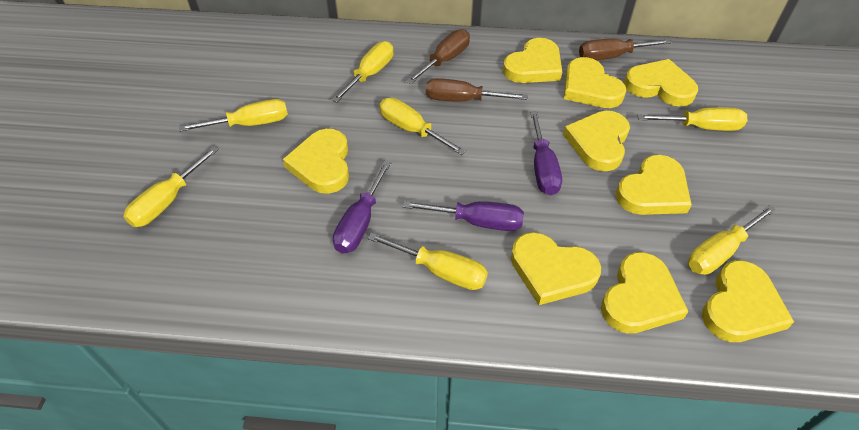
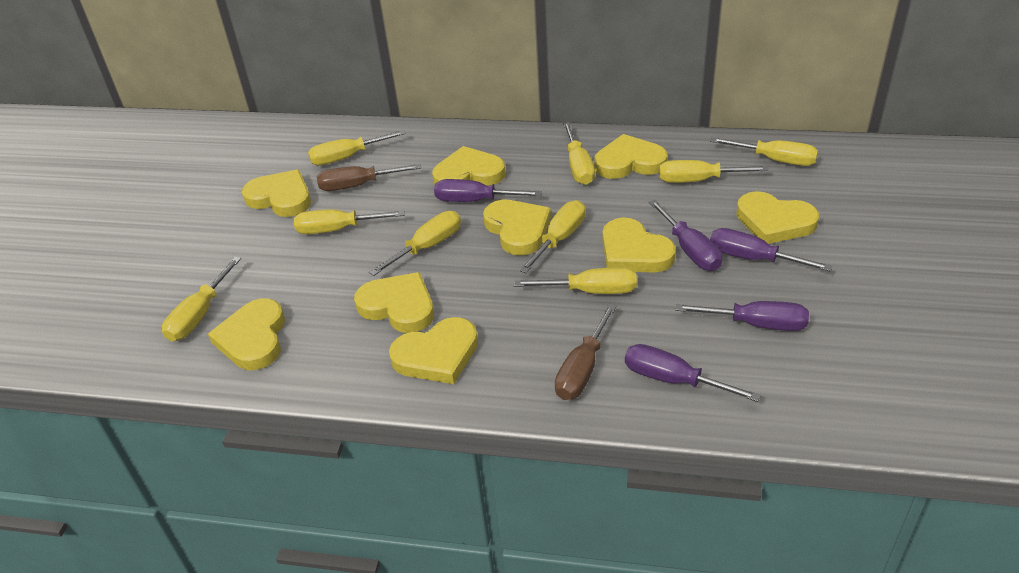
brown screwdriver: [406,29,470,84] [426,78,528,102] [579,39,671,60] = 3 -> [317,164,421,191] [555,304,616,400] = 2
purple screwdriver: [333,161,391,253] [403,201,524,231] [530,111,562,195] = 3 -> [434,179,542,202] [625,344,761,402] [649,200,722,271] [675,301,809,331] [710,228,832,271] = 5
yellow screwdriver: [123,146,219,227] [179,99,288,132] [332,41,394,103] [367,232,488,290] [379,98,466,155] [637,107,748,131] [688,205,776,275] = 7 -> [162,257,241,341] [294,209,405,234] [308,130,406,165] [369,211,461,276] [514,267,637,294] [519,200,586,273] [563,122,595,185] [659,160,769,183] [710,137,818,166] = 9

